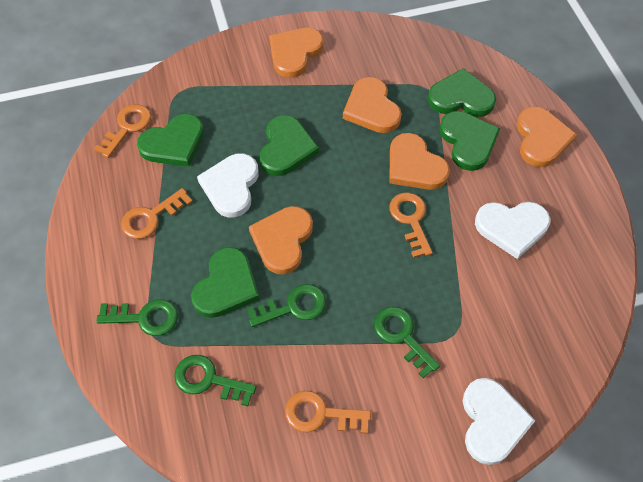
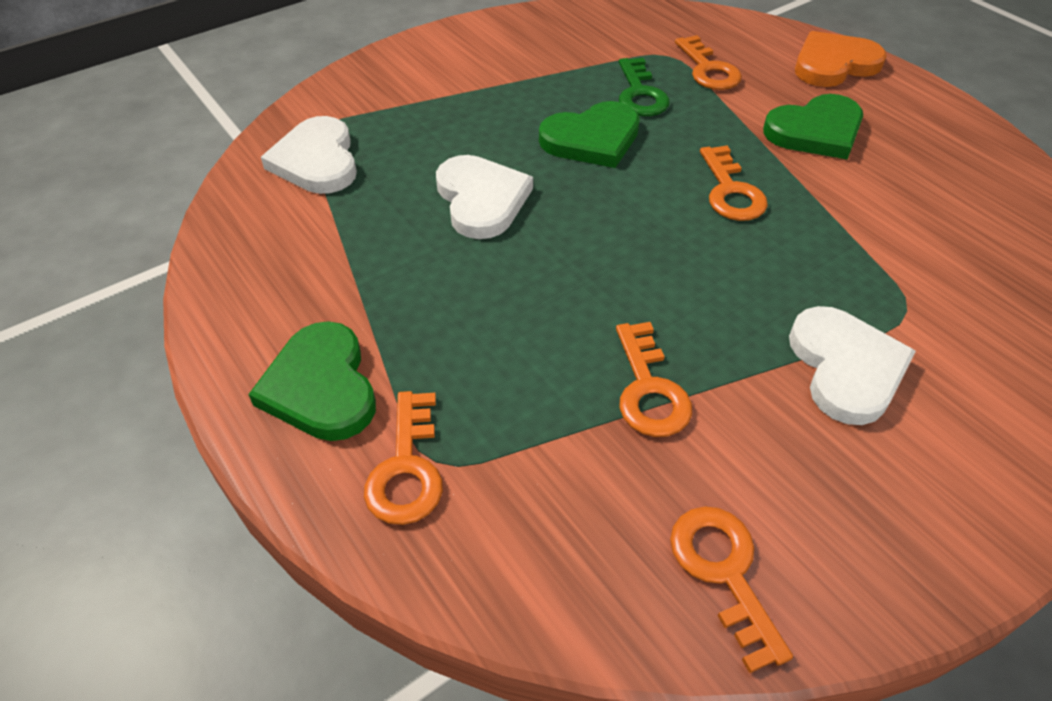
green heart: [137,114,204,167] [191,247,259,318] [260,115,319,176] [428,68,496,117] [439,111,500,171] = 5 -> [248,321,376,441] [539,101,640,168] [763,94,863,160] = 3
green key: [96,299,178,336] [174,355,257,406] [247,284,326,327] [374,306,440,378] = 4 -> [619,58,670,116] = 1
orange heart: [249,206,313,275] [269,28,324,78] [343,77,402,133] [390,133,450,190] [517,107,577,167] = 5 -> [795,31,887,87] = 1
orange key: [94,104,151,158] [121,188,192,239] [285,391,371,434] [389,192,433,258] = 4 -> [364,391,443,525] [616,322,692,437] [670,507,793,673] [675,35,742,90] [700,146,768,221] = 5

